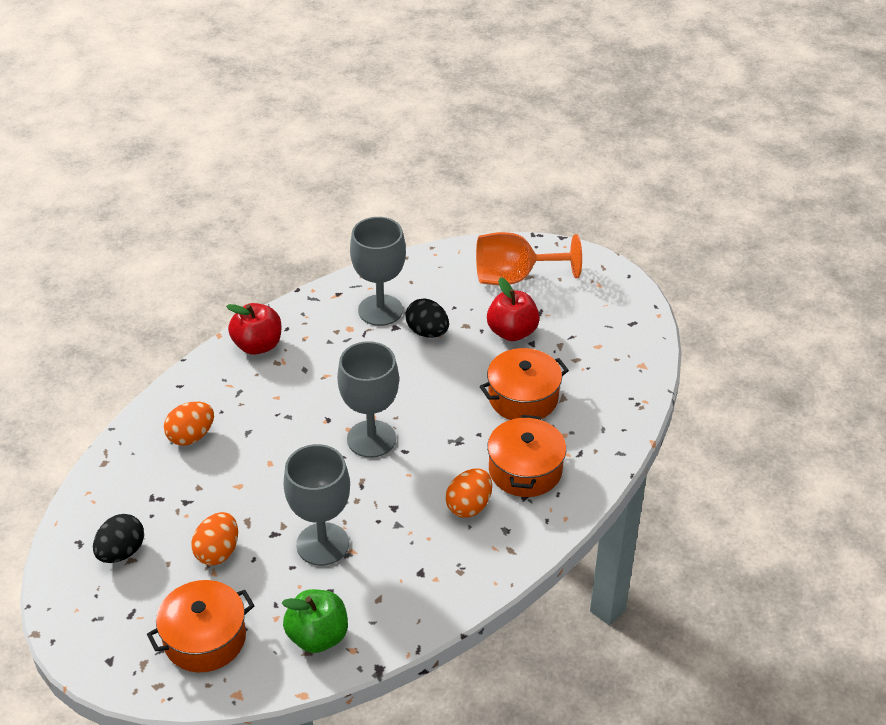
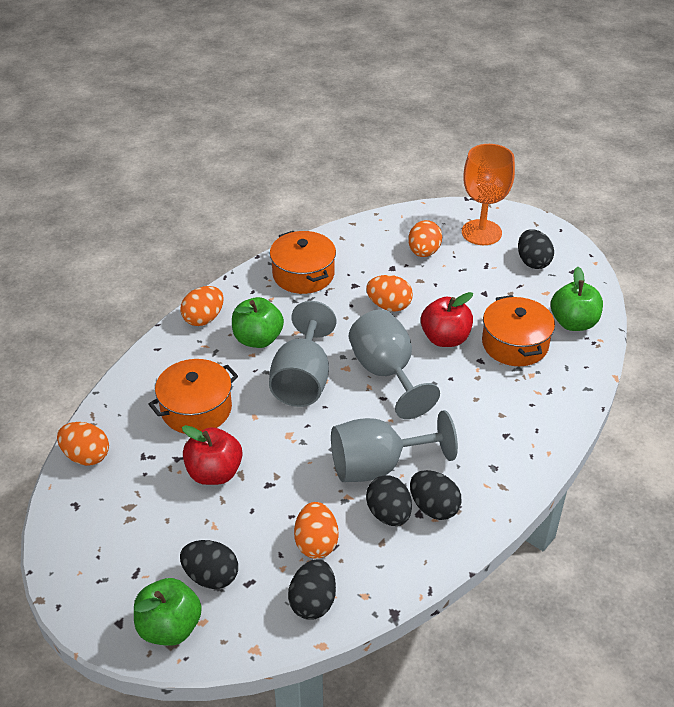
black egg: [93,514,144,563] [406,298,449,338] = 2 -> [180,540,238,589] [288,559,336,620] [366,475,412,526] [410,470,462,520] [518,229,554,269] = 5
green apple: [282,589,348,653] = 1 -> [134,578,202,646] [232,297,284,348] [551,267,603,331] = 3
orange egg: [164,402,214,446] [191,512,238,566] [445,469,492,518] = 3 -> [57,422,109,466] [180,286,224,326] [294,502,339,559] [366,275,413,312] [408,220,442,257] = 5

